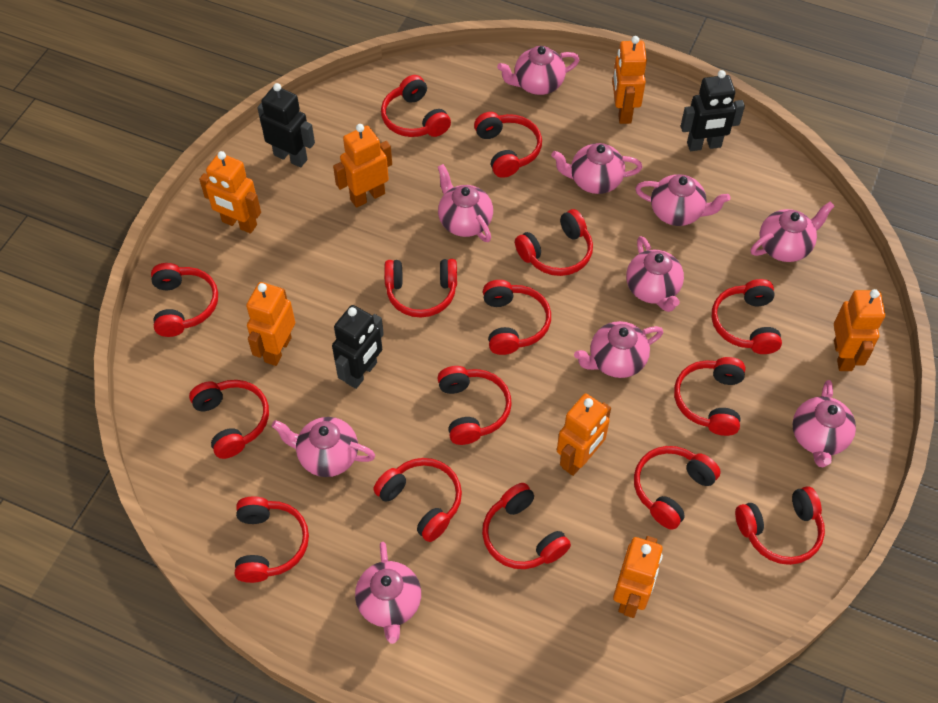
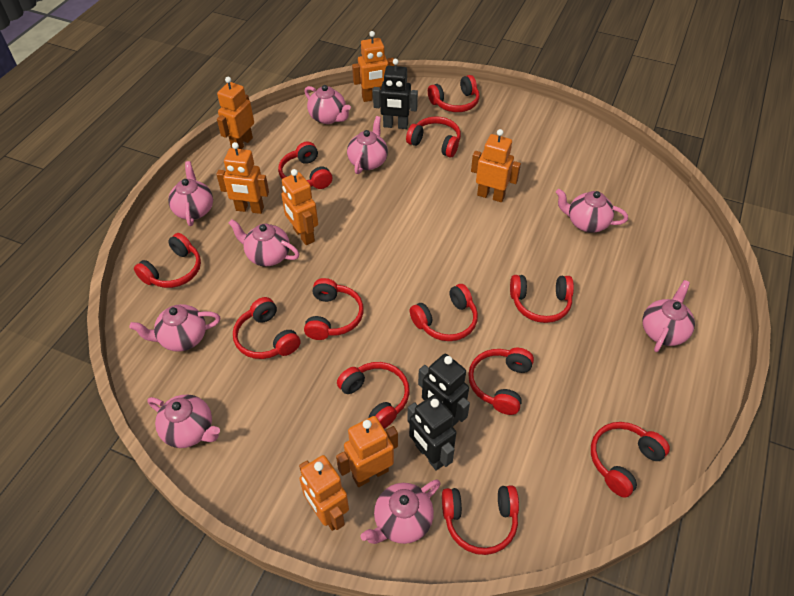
pink teapot: [272,417,375,477] [355,542,421,644] [438,164,493,242] [497,46,579,95] [551,143,642,194] [574,321,663,378] [626,236,684,312] [635,174,731,226] [751,201,835,262] [792,380,856,467] = 10 -> [129,304,220,352] [147,395,220,448] [168,161,213,226] [228,219,300,267] [305,85,351,124] [347,116,388,174] [361,479,441,544] [556,189,628,233] [642,280,695,352] = 9
red headphones: [151,263,218,337] [189,380,269,459] [235,497,309,583] [373,458,462,542] [381,75,451,137] [384,259,457,317] [437,366,512,445] [474,112,542,178] [482,483,571,569] [483,280,551,355] [515,209,593,276] [634,446,721,530] [674,357,746,436] [712,279,782,354] [735,486,825,565] = 15 -> [134,233,201,288] [233,297,301,359] [278,141,332,189] [304,278,364,340] [337,362,410,429] [406,116,461,157] [410,284,478,341] [428,75,480,112] [442,485,519,555] [468,348,534,415] [510,275,574,323] [591,422,670,498] = 12

